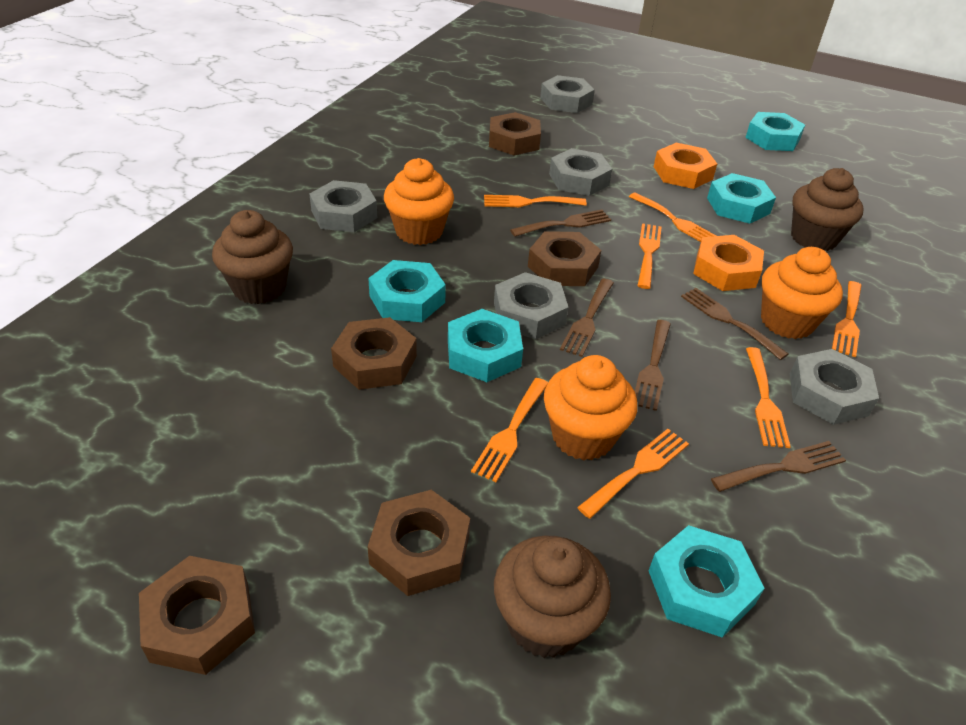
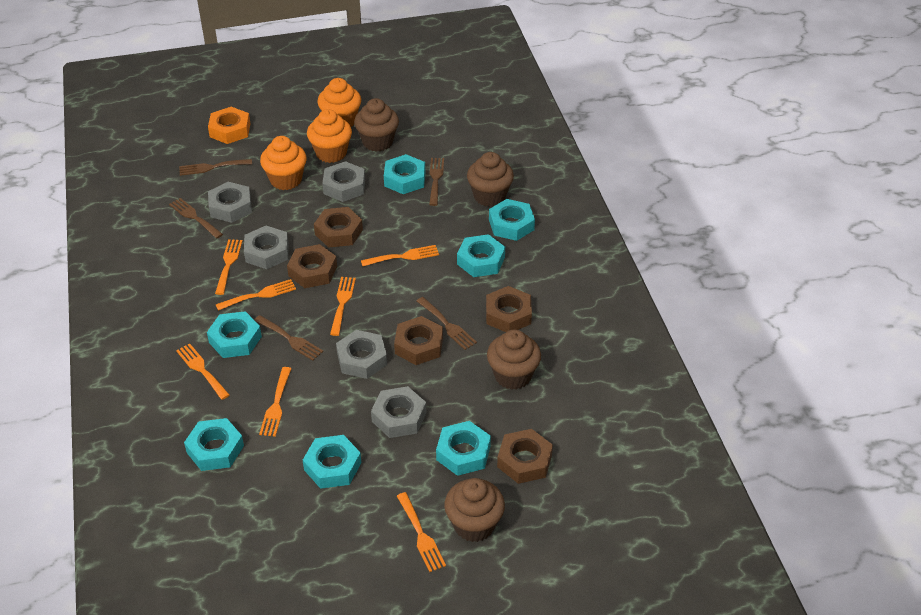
brown cupcake: [212,210,293,304] [494,536,611,658] [791,168,863,251] = 3 -> [354,98,399,151] [444,478,505,542] [467,152,514,207] [487,329,541,390] = 4
orange nut: [653,143,717,189] [693,235,764,291] = 2 -> [208,107,250,144] = 1
turquoise nut: [368,260,446,322] [448,309,523,382] [649,525,765,637] [707,173,776,224] [745,112,805,151] = 5 -> [184,418,244,471] [207,311,262,358] [303,435,361,489] [384,154,425,194] [436,421,491,476] [457,234,505,277] [489,199,535,241] = 7

